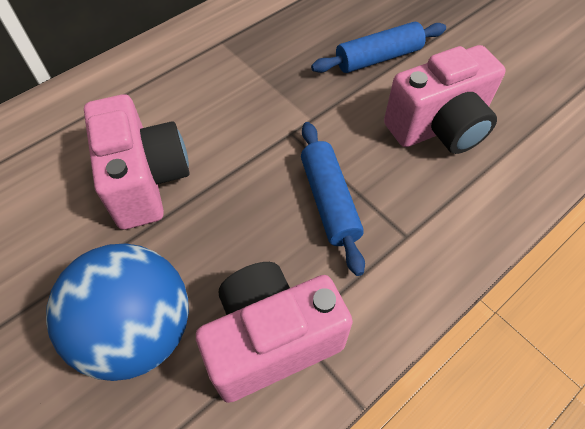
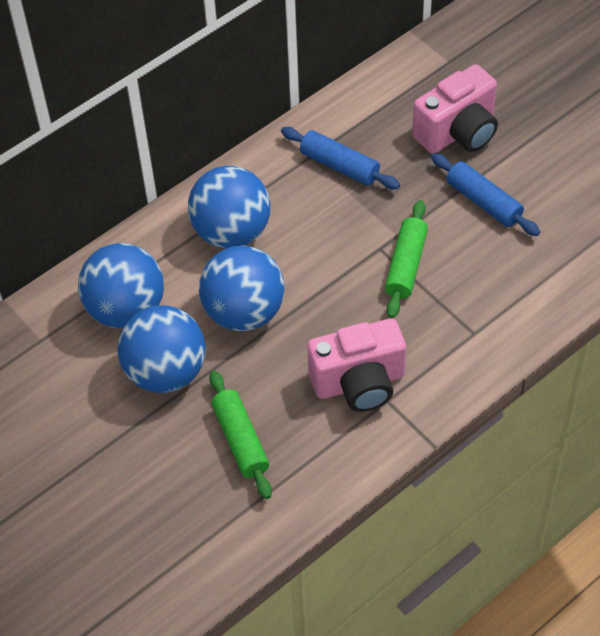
blue ball: [46,243,189,381] = 1 -> [78,243,164,328] [118,305,206,393] [188,166,270,248] [199,245,284,331] = 4
green rolling pin: none = 0 -> [209,370,272,499] [385,200,428,318] = 2
pink camera: [84,94,190,230] [196,262,353,403] [384,45,506,154] = 3 -> [307,318,406,412] [412,64,498,154] = 2

